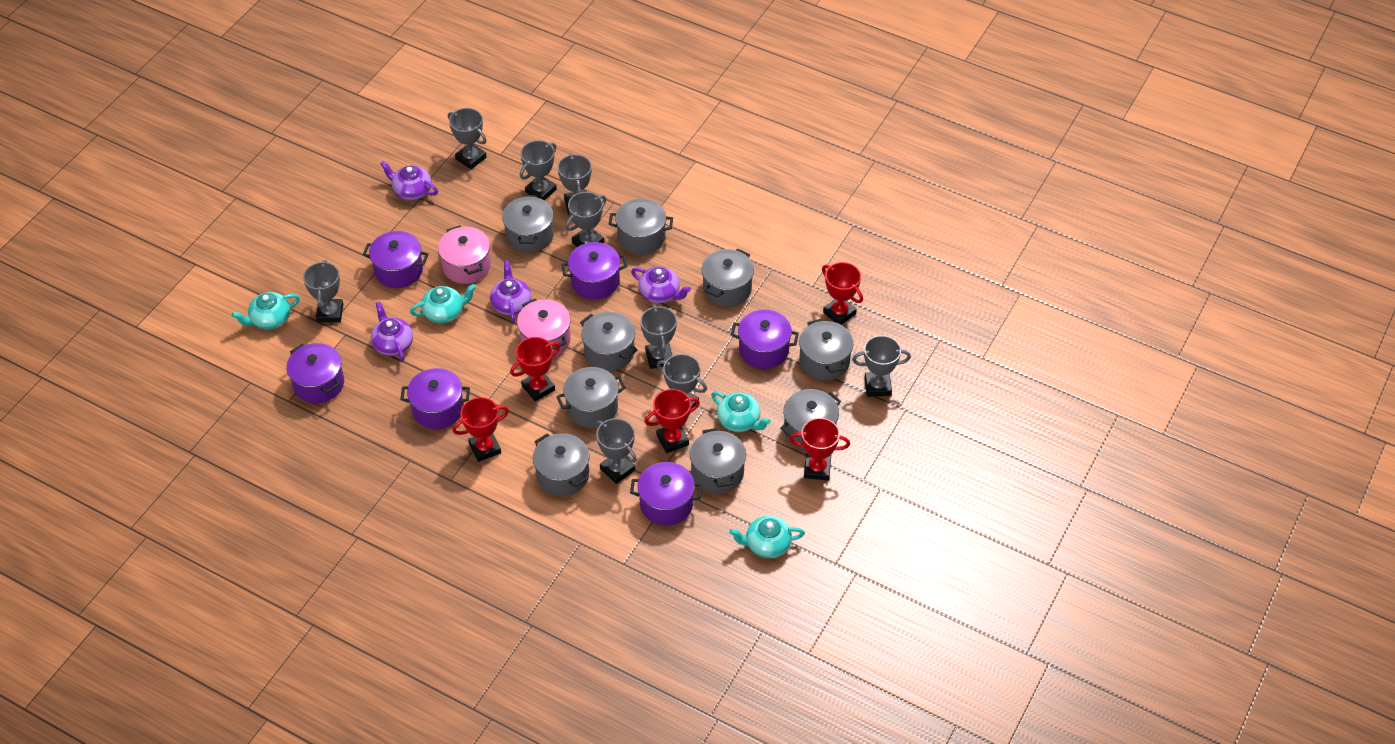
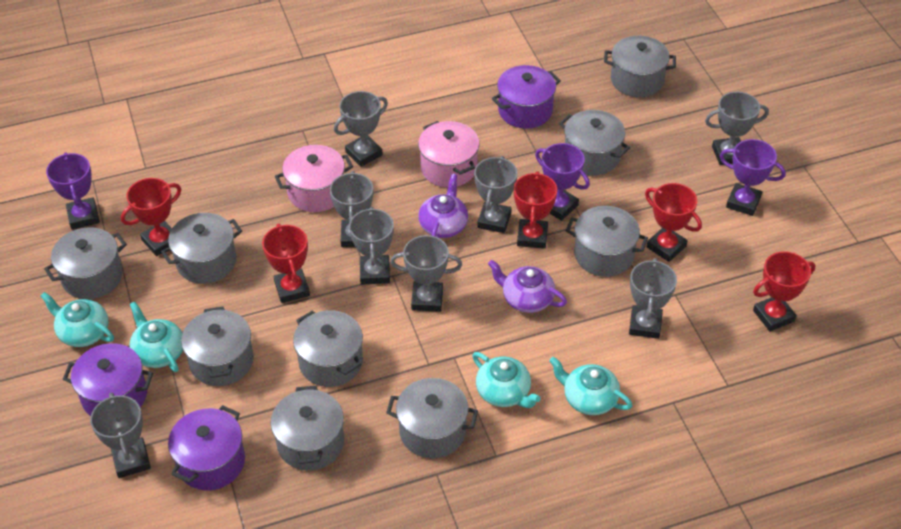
grey trophy: [303,260,343,322] [448,108,487,169] [520,140,557,201] [557,153,592,215] [566,192,606,247] [596,418,637,484] [640,305,677,369] [657,354,707,408] [852,335,911,397] = 9 -> [90,393,151,478] [330,171,373,247] [334,91,388,167] [349,207,394,284] [390,235,462,312] [474,156,518,233] [629,258,677,339] [705,92,769,165] = 8
purple pot: [286,343,344,403] [363,231,429,288] [400,368,470,429] [561,242,627,300] [630,462,702,526] [731,310,799,369] = 6 -> [63,343,153,416] [168,405,245,490] [492,65,561,129] = 3
purple teapot: [371,302,413,361] [380,161,438,200] [490,261,531,322] [631,267,691,303] = 4 -> [418,174,468,238] [488,260,567,313] = 2
purple trophy: none = 0 -> [46,153,100,230] [535,143,590,221] [720,139,786,216] = 3

